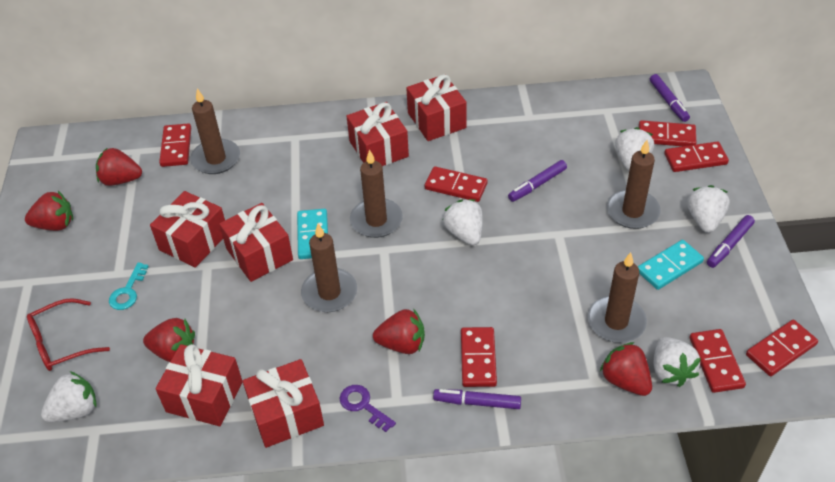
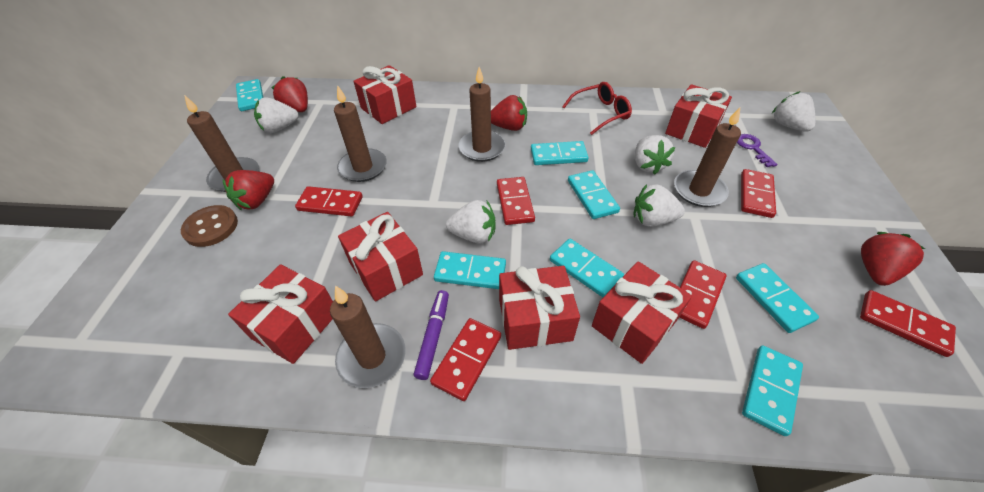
brown button: none = 0 -> [181,205,238,247] = 1
purple marker: [433,389,521,409] [508,160,567,202] [650,74,690,122] [707,215,755,268] = 4 -> [414,290,449,380] = 1
red domino: [159,123,191,167] [425,166,488,202] [461,327,497,387] [639,120,696,146] [664,142,729,172] [690,329,746,393] [746,319,818,376] = 7 -> [295,186,363,217] [430,318,501,401] [497,177,535,225] [679,260,727,329] [741,169,776,218] [860,290,956,357] = 6
red strawberry: [25,191,73,231] [96,147,142,186] [143,318,195,362] [373,308,425,354] [600,342,652,396] = 5 -> [223,170,274,210] [272,76,308,112] [491,95,527,131] [861,232,925,286] = 4
turquoise domino: [297,209,328,259] [638,240,704,290] = 2 -> [236,79,263,111] [434,251,506,289] [531,141,589,165] [550,239,624,297] [568,170,620,219] [736,263,819,333] [742,345,803,436] = 7
turquoise key: [109,262,149,310] = 1 -> none = 0

